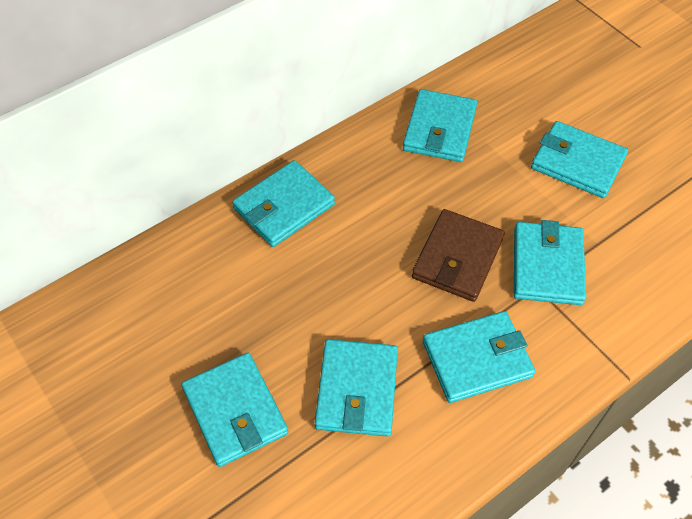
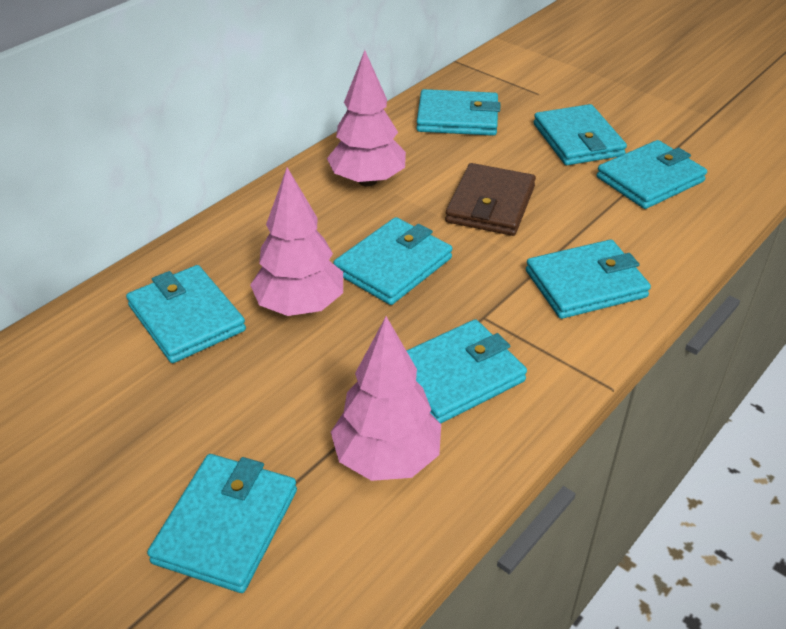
pink tree: none = 0 -> [250,167,343,316] [327,50,406,186] [331,316,441,481] = 3
turquoise wallet: [181,353,288,467] [232,160,335,247] [315,339,398,437] [403,89,477,162] [423,311,535,403] [514,220,586,305] [531,121,628,198] = 7 -> [126,265,246,363] [147,454,297,593] [333,217,452,305] [406,319,527,423] [416,89,500,136] [526,240,651,319] [534,104,627,165] [597,140,707,209] = 8

